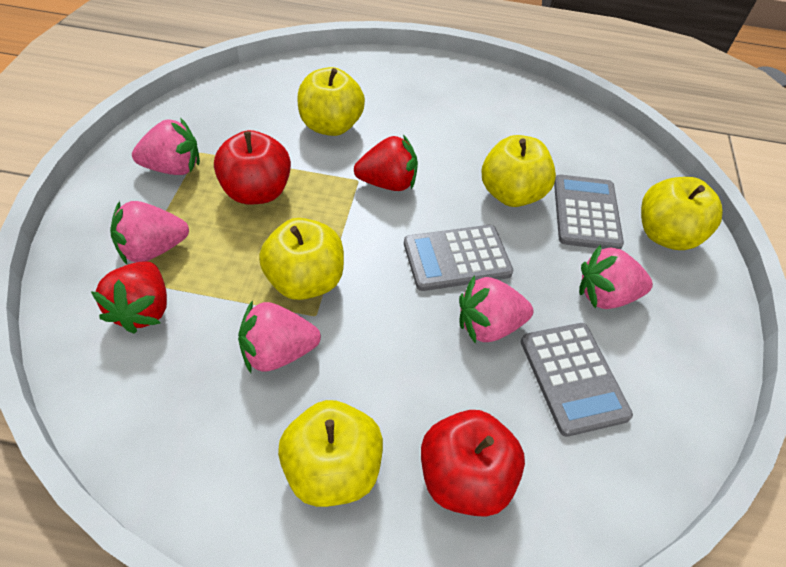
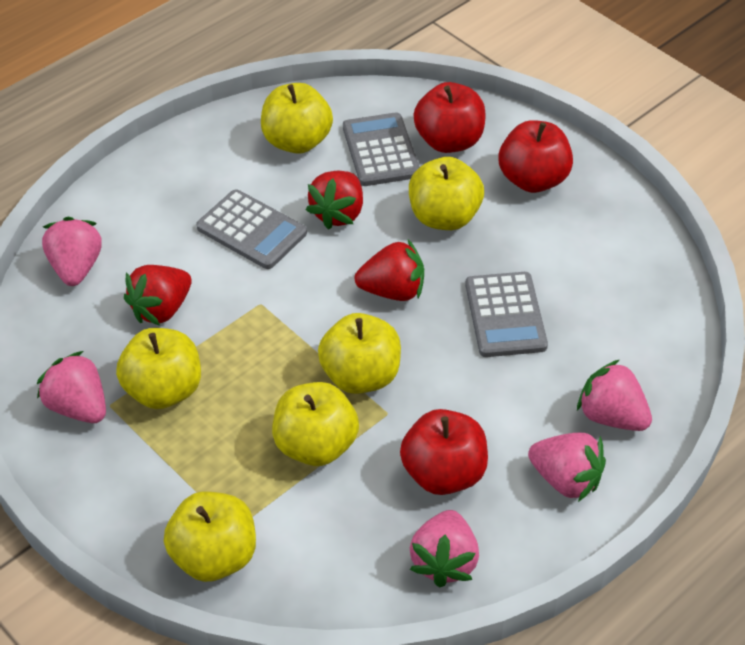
red apple: [214,130,291,205] [421,410,525,517] = 2 -> [400,409,488,495] [414,82,486,153] [499,120,573,193] = 3
red strawberry: [91,261,167,334] [354,135,418,191] = 2 -> [124,265,191,326] [306,171,363,230] [355,240,424,301] = 3
yellow apple: [259,218,344,300] [278,400,383,507] [297,67,365,136] [482,135,556,207] [641,177,723,250] = 5 -> [116,328,201,409] [164,492,256,582] [261,83,333,154] [272,382,359,466] [318,313,401,394] [409,157,484,230] = 6

